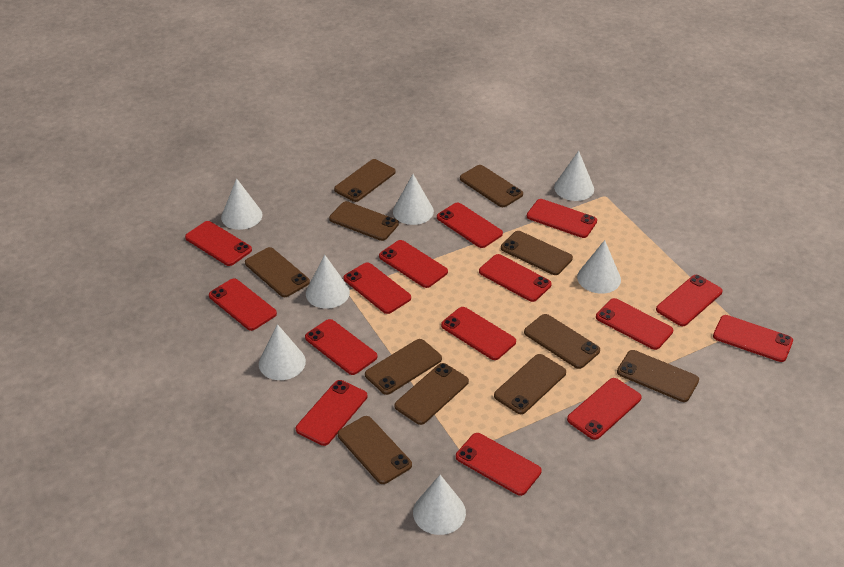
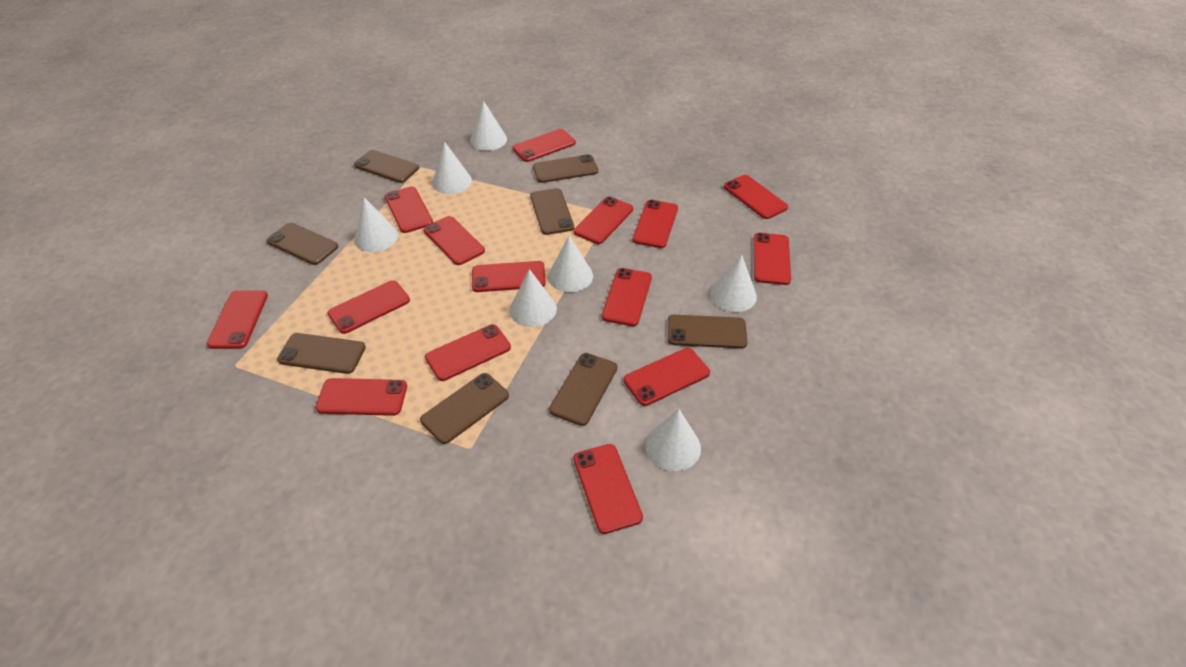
brown phone: [245,247,310,297] [329,201,399,241] [334,159,396,202] [338,416,412,484] [365,339,442,395] [394,363,469,425] [460,165,523,207] [494,354,566,414] [501,231,573,275] [524,314,600,369] [617,350,699,402] = 11 -> [267,223,338,265] [277,333,366,374] [354,150,419,183] [420,373,509,444] [530,188,574,235] [533,154,598,183] [549,353,617,426] [668,315,747,349] = 8

